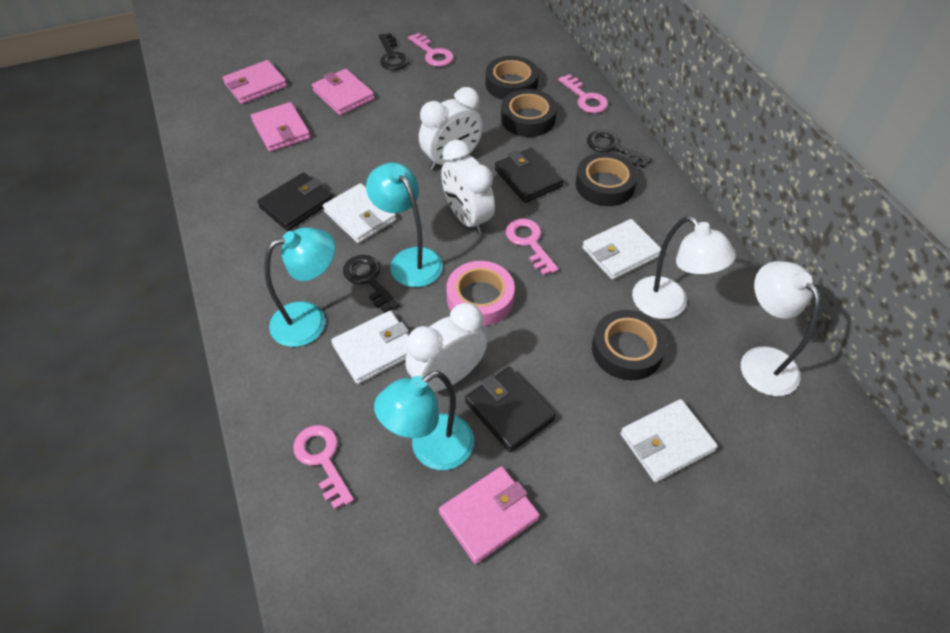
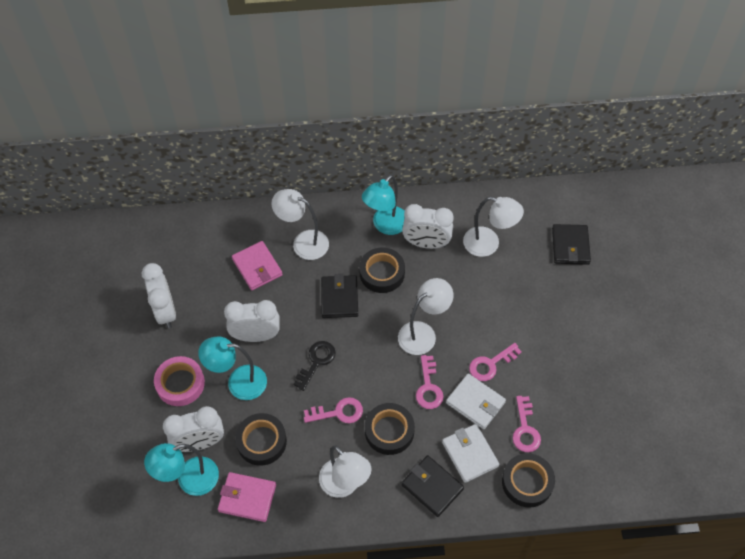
black key: [343,255,400,313] [379,33,409,70] [587,130,652,168] = 3 -> [294,341,336,391] = 1
pink wallet: [223,60,287,104] [251,102,311,152] [312,69,375,115] [439,466,540,564] = 4 -> [218,472,276,522] [232,241,283,290] = 2
white clock: [405,303,487,392] [419,87,483,170] [441,140,495,235] = 3 -> [142,263,176,328] [163,406,224,452] [224,300,280,342] [402,204,453,249] = 4
white lamp: [632,216,736,319] [741,261,820,396] = 2 -> [271,189,329,260] [319,446,372,498] [398,278,454,355] [463,197,524,257] = 4
white wallet: [323,183,396,243] [331,311,409,384] [582,219,661,280] [620,399,718,482] = 4 -> [442,424,499,483] [446,374,506,430] = 2

